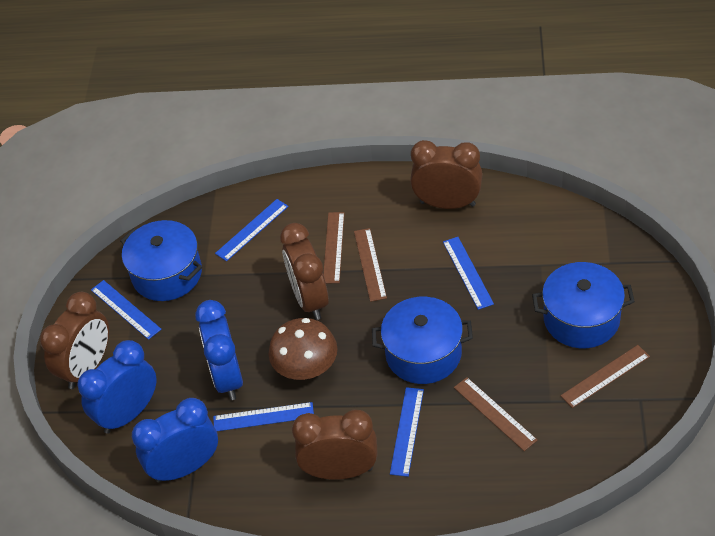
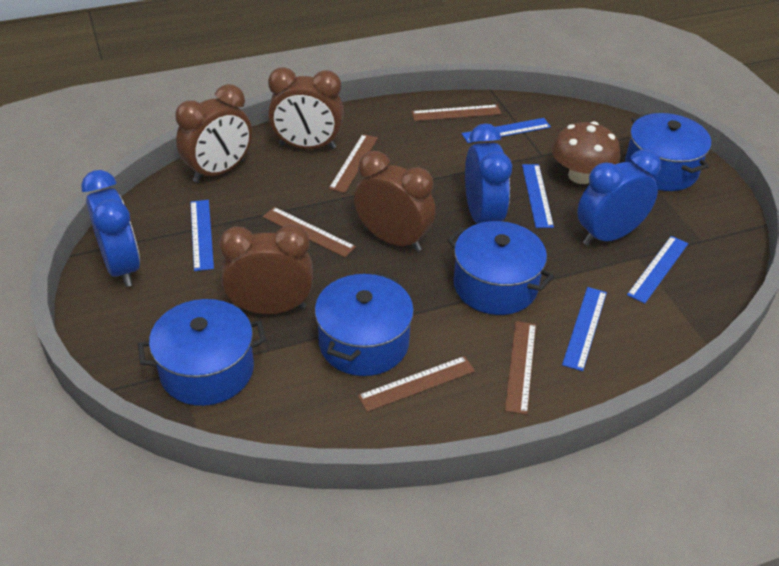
blue pot: [120,220,202,301] [372,297,473,384] [532,262,635,348] = 3 -> [138,299,266,406] [315,272,414,376] [447,221,554,315] [625,113,711,191] = 4
brown ruler: [323,212,345,283] [354,228,387,302] [454,377,538,451] [561,345,650,408] = 4 -> [263,207,356,258] [329,134,378,193] [358,356,475,412] [411,105,501,121] [505,321,536,415] = 5

